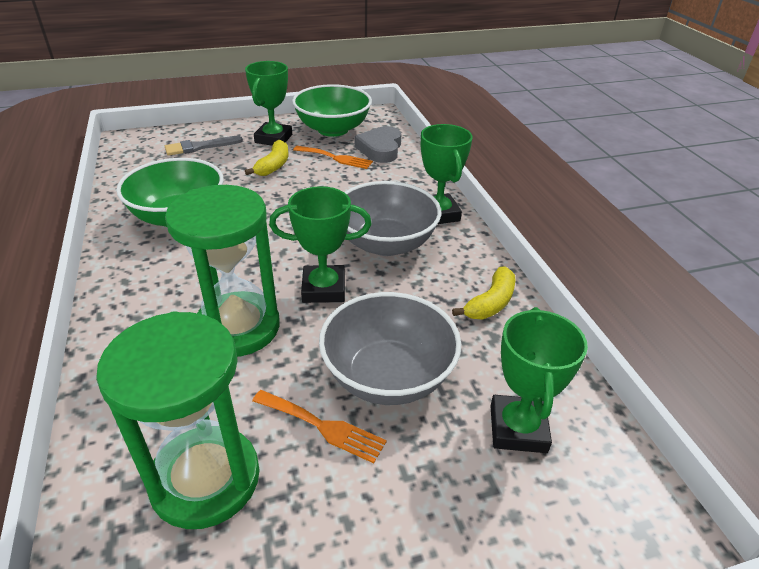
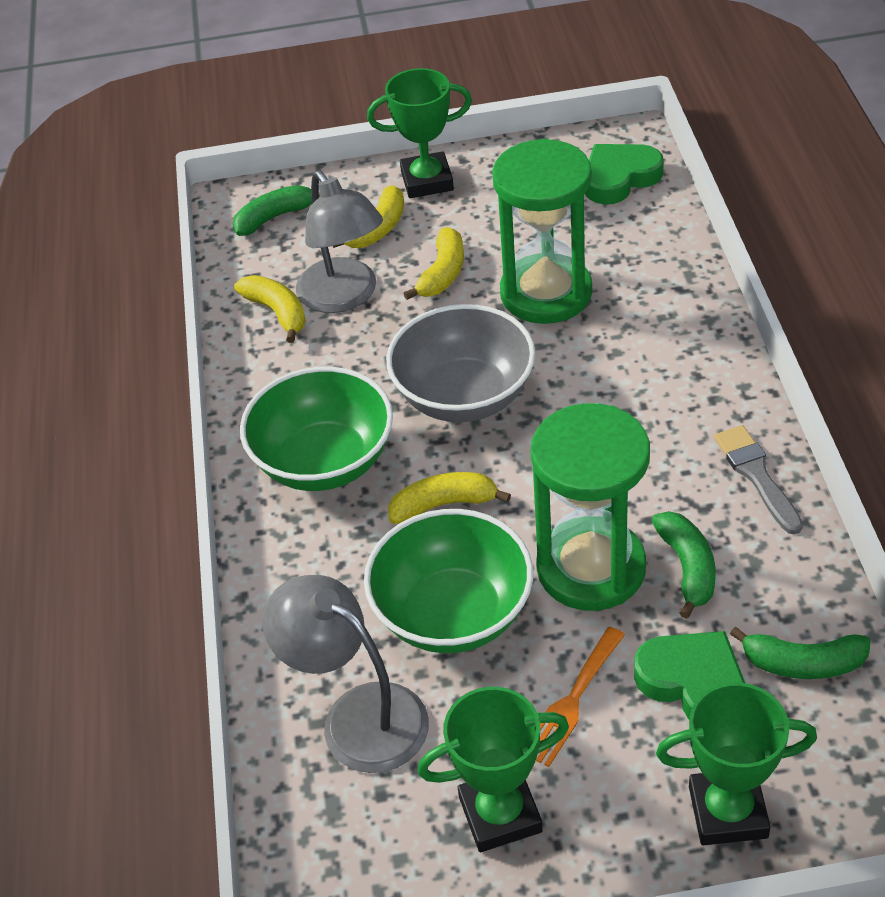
green banana: none = 0 -> [233,185,320,236] [651,511,715,619] [730,626,871,679] = 3
green heart: none = 0 -> [585,144,664,205] [634,631,745,719] = 2
green trophy: [245,61,292,146] [269,186,372,303] [421,124,473,224] [490,307,588,453] = 4 -> [367,68,472,198] [417,687,569,852] [656,682,817,845] = 3
grey bowl: [319,292,461,405] [345,181,442,256] = 2 -> [386,304,535,422] = 1
grey heart: [355,126,401,163] = 1 -> none = 0
grey lamp: none = 0 -> [262,575,429,773] [296,170,383,313] = 2
orange fork: [252,390,387,463] [293,146,373,169] = 2 -> [536,627,625,767] = 1
yellow banana: [245,140,288,176] [452,267,516,320] = 2 -> [234,275,306,343] [333,185,404,248] [388,472,511,524] [403,227,464,300] = 4

